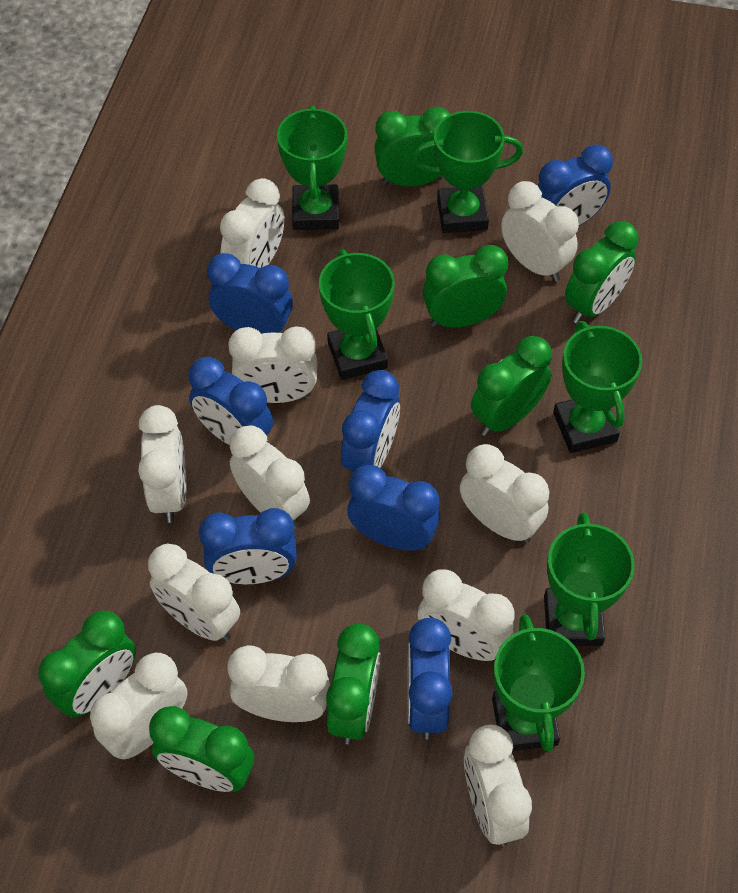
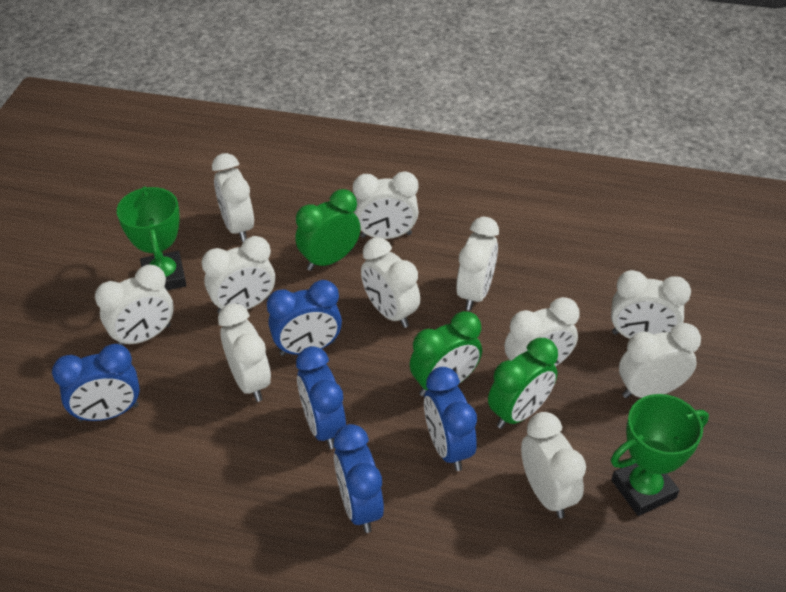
blue clock: [188,357,273,445] [199,508,297,584] [207,253,293,334] [341,370,400,471] [347,465,440,551] [407,618,453,739] [537,144,613,226] = 7 -> [52,344,140,422] [267,280,342,356] [296,346,346,449] [334,424,384,533] [424,367,477,471] = 5
green clock: [38,611,136,718] [149,706,254,792] [326,624,380,744] [374,107,450,186] [423,245,508,328] [471,336,552,436] [565,221,639,323] = 7 -> [295,189,361,271] [410,311,482,396] [488,338,558,429] = 3
green trophy: [277,106,347,230] [319,250,395,380] [412,111,523,233] [492,614,585,751] [544,512,635,646] [553,321,642,453] = 6 -> [117,186,186,290] [611,394,709,516] = 2

